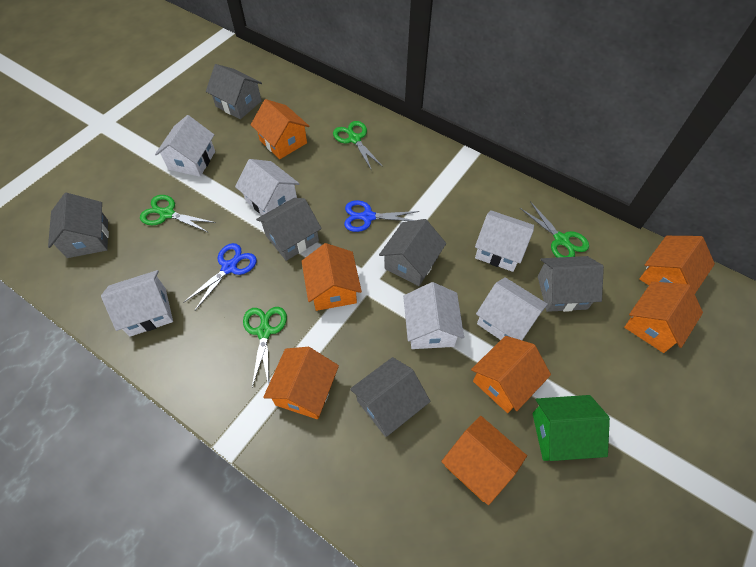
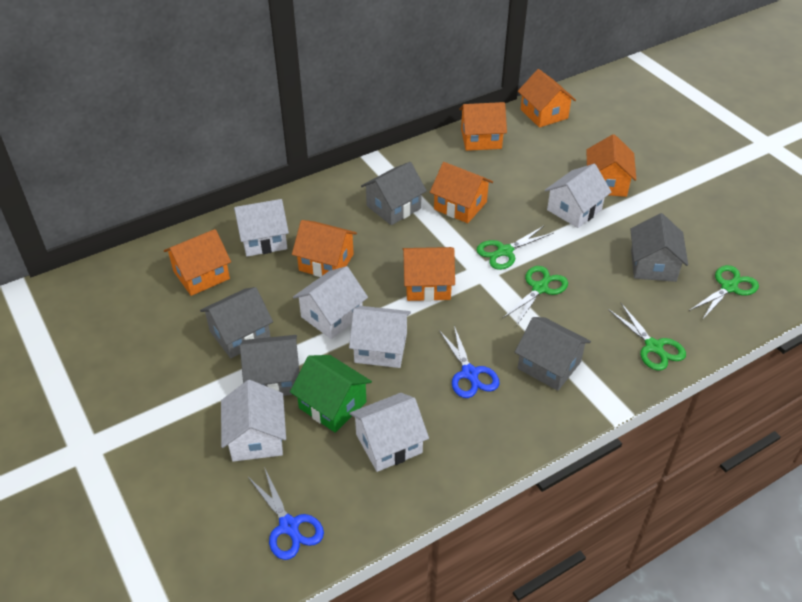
grey house: [48,193,109,258] [206,64,262,119] [256,198,322,261] [350,357,430,437] [379,219,446,286] [538,256,604,312] = 6 -> [200,287,273,358] [240,335,299,396] [361,162,427,225] [515,317,591,391] [630,213,688,282] = 5

